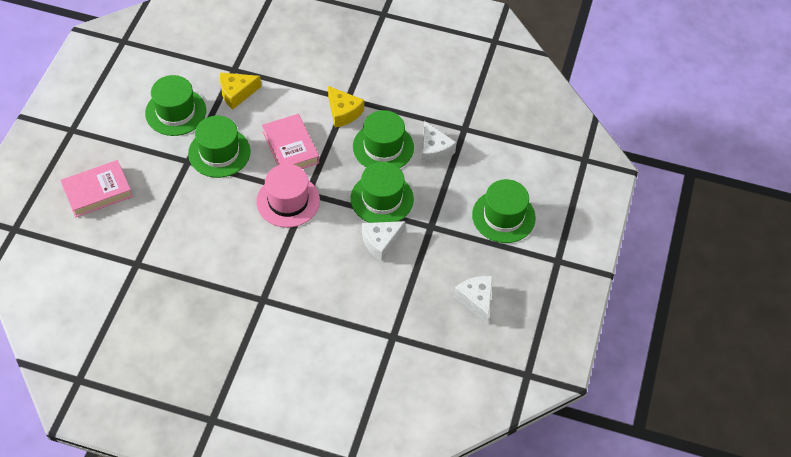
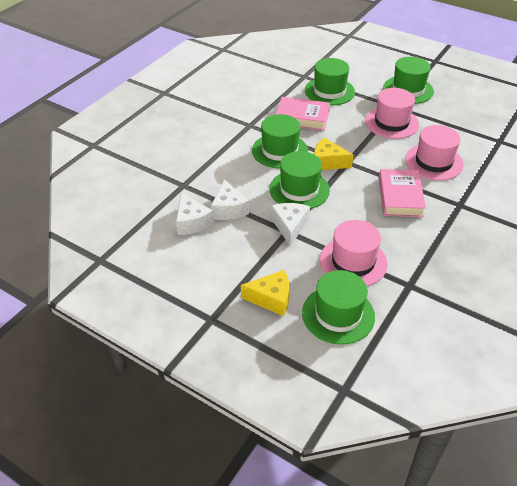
pink hat: [256,164,320,228] = 1 -> [320,220,388,286] [365,88,419,139] [405,125,464,181] = 3

